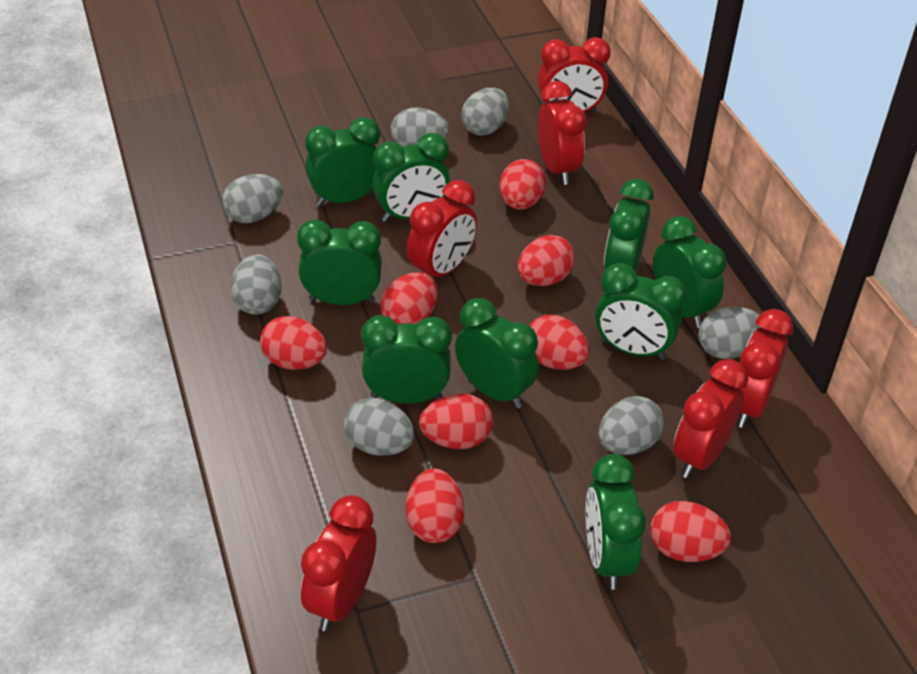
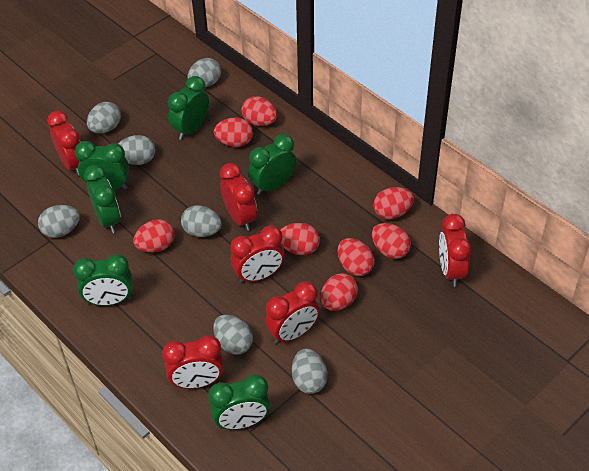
green clock: [297,220,382,305] [305,117,380,206] [361,315,452,404] [372,133,450,222] [455,298,539,409] [586,454,646,590] [595,263,687,360] [604,179,654,272] [653,216,727,328] = 9 -> [73,254,133,306] [75,141,129,190] [84,165,121,233] [168,76,209,140] [208,374,270,430] [248,134,297,195] = 6

